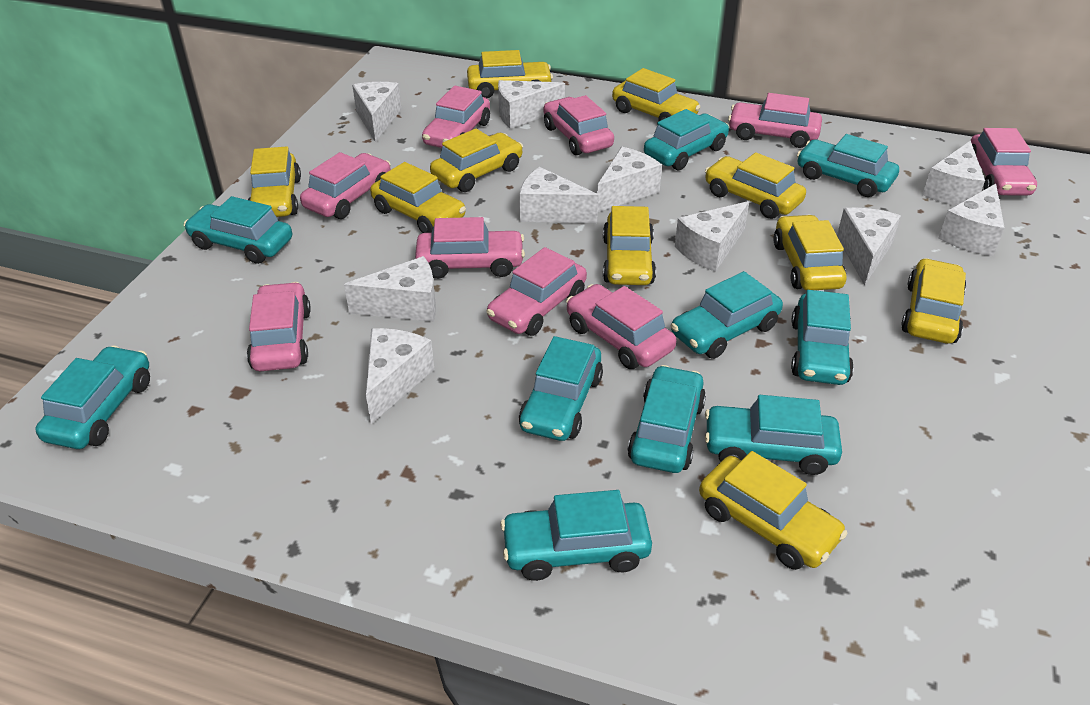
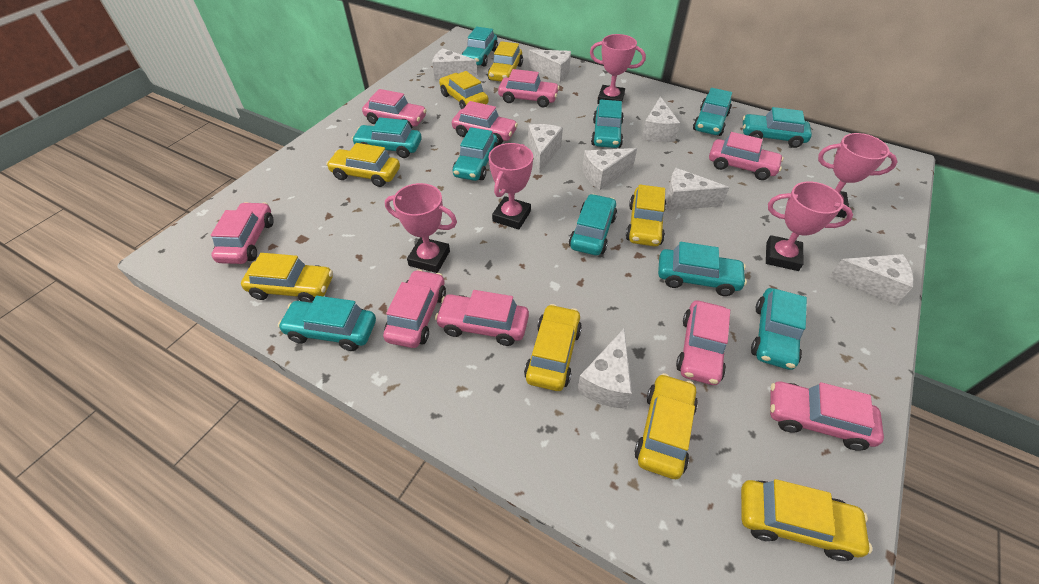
pink trophy: none = 0 -> [385,183,457,273] [489,143,533,230] [590,34,646,104] [766,181,853,271] [818,133,898,218] = 5
white cheese: [344,256,436,322] [352,82,402,142] [366,328,434,424] [498,80,565,129] [519,167,598,223] [597,147,662,212] [675,201,749,272] [837,208,901,285] [922,141,985,206] [938,184,1005,256] = 10 -> [432,48,477,80] [528,49,571,82] [528,124,563,174] [577,329,632,409] [582,148,637,190] [642,96,680,142] [666,168,729,211] [828,254,914,305] = 8
yellow car: [248,146,301,217] [370,162,466,233] [430,128,523,192] [467,50,553,98] [603,206,656,285] [612,68,700,121] [699,451,848,570] [705,152,806,219] [773,215,846,290] [901,258,966,344] = 10 -> [241,253,333,302] [326,143,400,187] [439,71,489,109] [488,41,523,81] [524,304,582,391] [626,184,666,247] [634,373,698,479] [741,479,872,561] = 8

